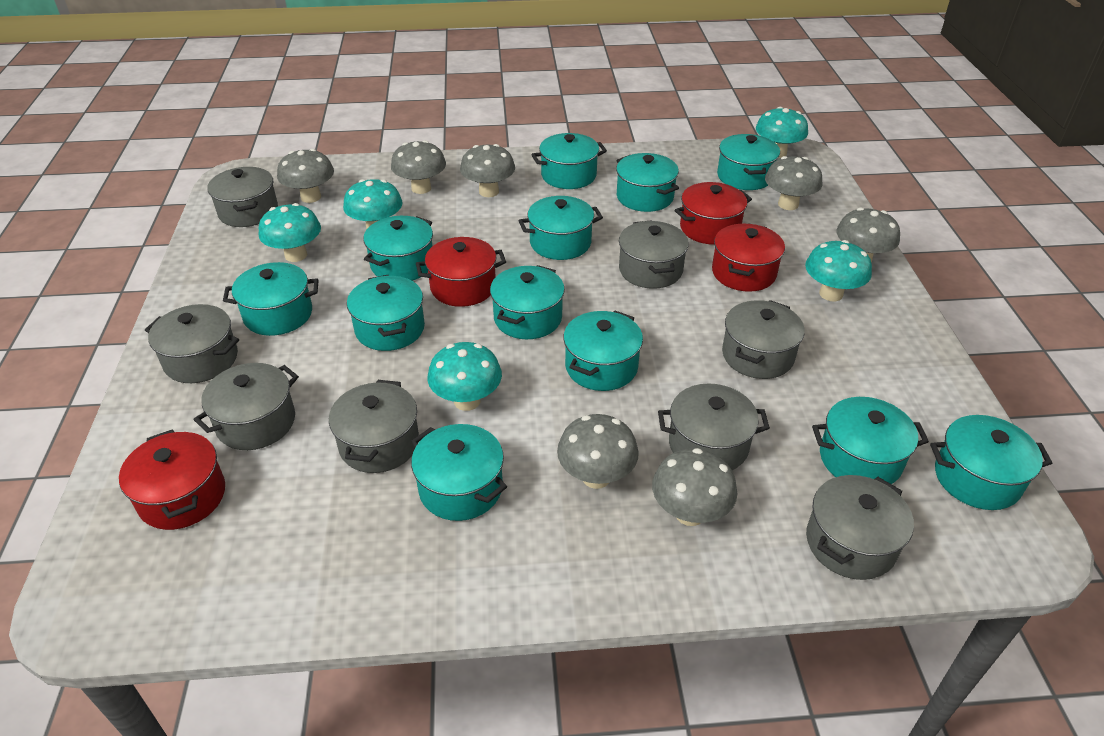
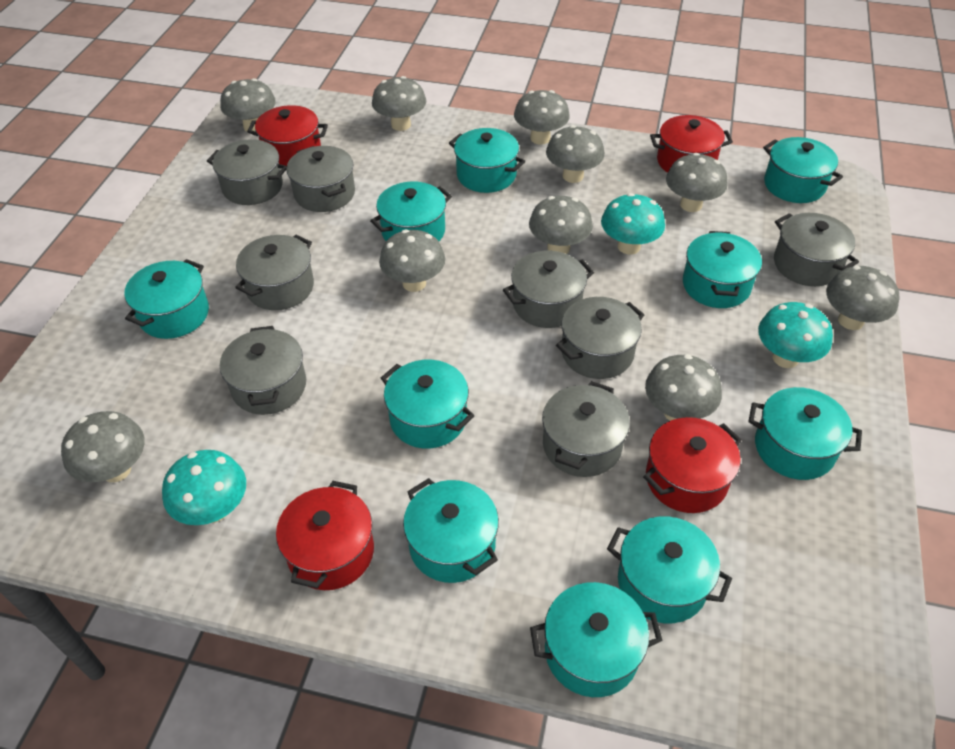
grey mushroom: [277,149,334,203] [391,140,446,194] [460,144,515,197] [557,414,639,489] [652,448,737,526] [765,156,822,210] [836,208,900,263] = 7 -> [61,411,145,482] [220,78,276,132] [372,76,426,131] [379,229,445,292] [514,90,570,145] [529,196,593,254] [546,125,605,183] [645,354,722,421] [666,153,728,212] [826,266,899,330] = 10
turquoise mushroom: [258,203,321,262] [343,179,403,230] [428,342,502,411] [756,107,808,158] [805,240,872,301] = 5 -> [162,450,246,525] [601,193,665,255] [758,302,833,368] = 3
turquoise pot: [223,262,319,336] [347,275,425,351] [363,216,433,281] [411,424,507,521] [490,265,565,339] [519,196,603,260] [531,133,607,189] [563,311,643,391] [616,153,679,212] [717,134,780,190] [812,397,929,484] [930,415,1052,510] = 12 -> [124,259,209,339] [370,182,452,241] [381,360,474,449] [403,478,499,583] [449,128,525,193] [530,582,663,697] [607,516,732,623] [683,231,762,308] [748,387,862,480] [763,137,843,203] = 10

